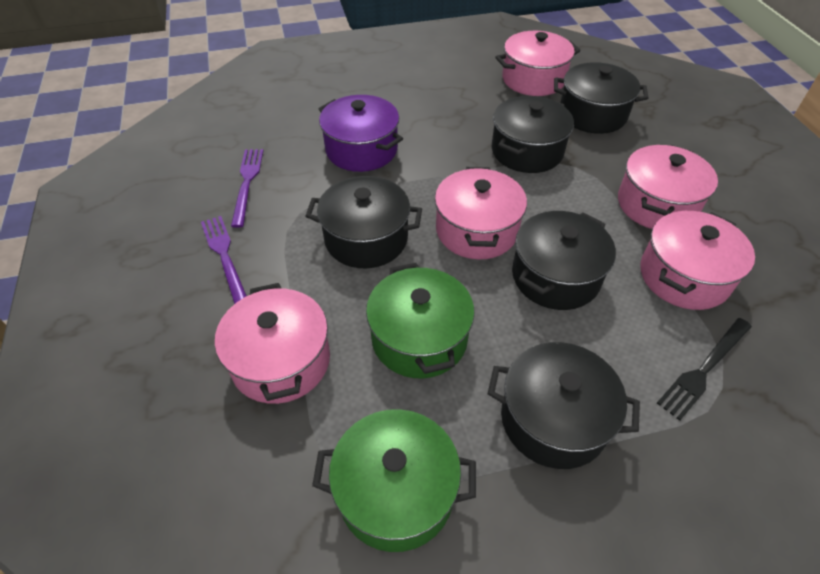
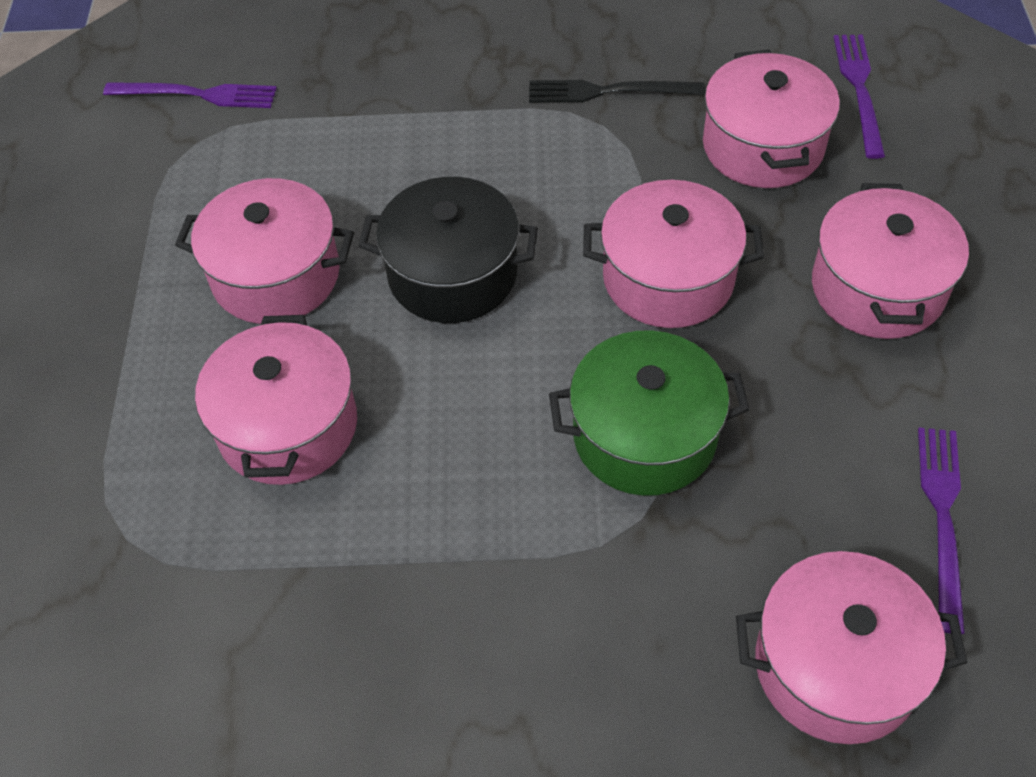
black pot: [306,176,422,268] [488,342,640,469] [492,96,574,173] [512,211,616,310] [554,62,649,134] = 5 -> [358,177,538,323] = 1
green pot: [312,409,476,552] [366,263,475,378] = 2 -> [549,330,750,496] = 1
pink pot: [215,283,330,404] [435,167,527,260] [496,31,581,96] [618,145,718,229] [640,211,755,310] = 5 -> [175,178,354,324] [195,315,357,485] [583,180,764,328] [703,50,840,188] [736,551,967,744] [812,183,969,339] = 6
purple fork: [201,216,247,304] [231,149,264,228] = 2 -> [103,82,277,108] [834,34,885,159] [918,428,965,634] = 3
purple pot: [319,95,403,172] = 1 -> none = 0

